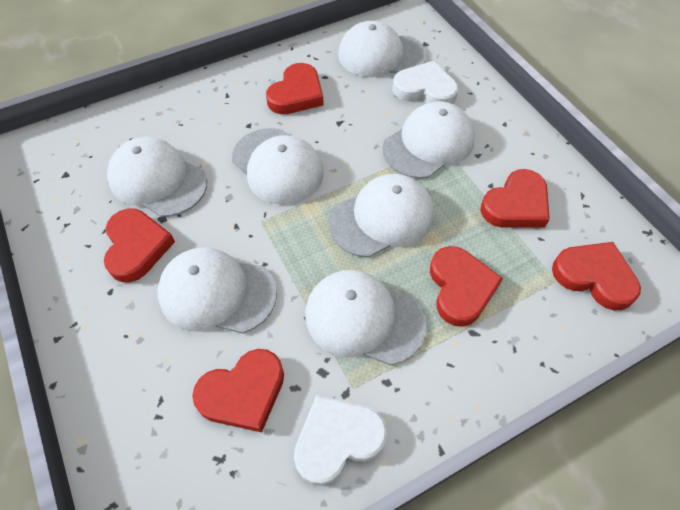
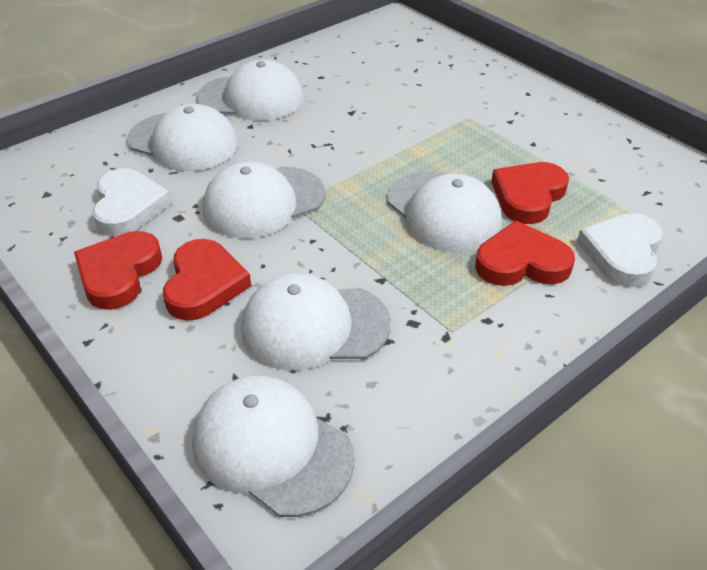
red heart: [104,209,175,282] [192,349,284,432] [266,63,324,114] [430,246,503,327] [480,169,550,228] [552,242,641,310] = 6 -> [74,231,162,310] [163,239,251,321] [475,220,575,286] [491,162,569,224] = 4
white cap: [107,137,207,217] [158,247,277,333] [232,128,324,205] [305,270,427,365] [329,174,434,258] [338,21,427,77] [383,101,475,179] = 7 -> [127,104,238,171] [192,376,355,517] [197,59,303,120] [203,162,325,239] [241,273,391,370] [387,172,502,253] = 6

